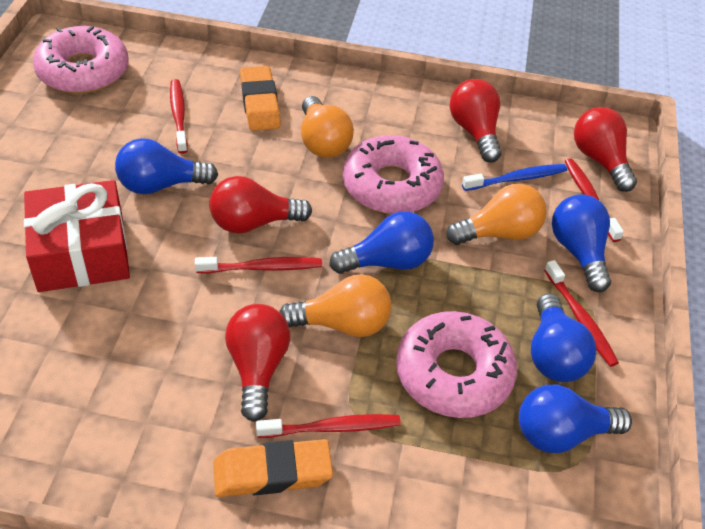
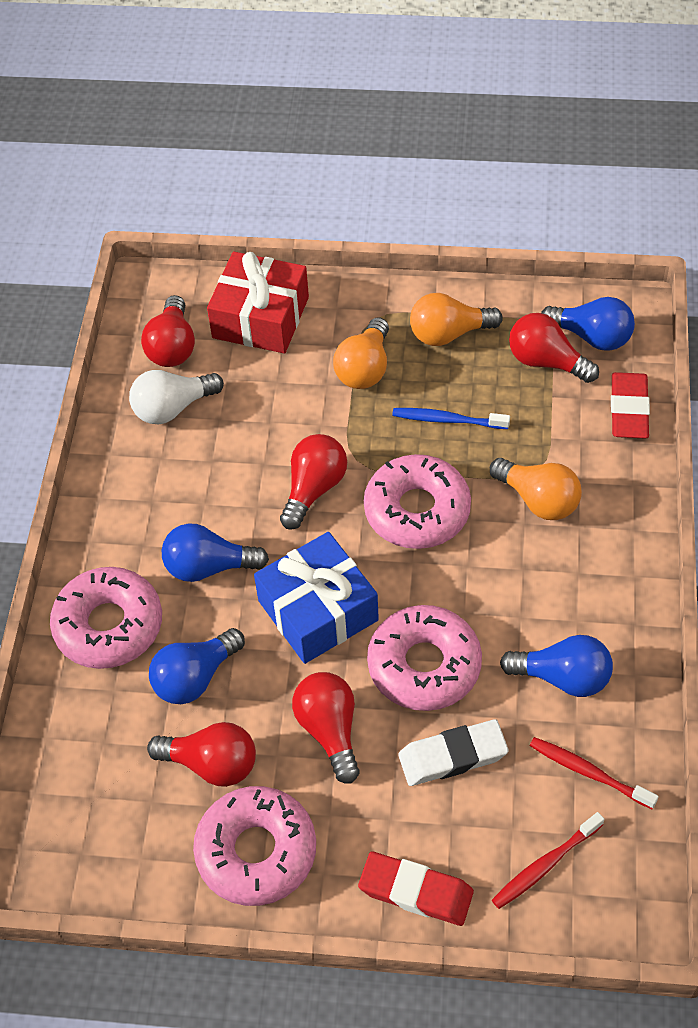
blue gift: none = 0 -> [254,532,379,664] = 1
blue light bulb: [115,138,218,194] [329,211,434,274] [519,385,632,453] [531,293,597,382] [552,194,611,292] = 5 -> [149,628,245,704] [162,523,269,582] [500,635,613,697] [541,297,635,351] = 4
orange eraser: [213,439,333,497] [240,66,281,131] = 2 -> none = 0
pink donut: [33,26,128,94] [343,135,444,214] [396,311,517,418] = 3 -> [50,567,162,669] [193,786,316,906] [364,454,471,549] [367,605,482,711] = 4
red eraser: none = 0 -> [358,852,474,926] [611,372,650,439] = 2
red light bulb: [209,176,312,234] [225,304,290,422] [450,79,502,163] [574,107,637,192] = 4 -> [141,295,195,367] [147,722,256,787] [280,434,347,530] [292,672,360,784] [509,313,599,383] = 5
red toothbrush: [170,79,188,154] [195,257,322,274] [256,414,401,438] [544,260,619,367] [565,158,624,242] = 5 -> [492,812,604,909] [530,737,659,809] = 2
white eraser: none = 0 -> [398,719,508,786] = 1
white light bulb: none = 0 -> [129,370,224,424] = 1

